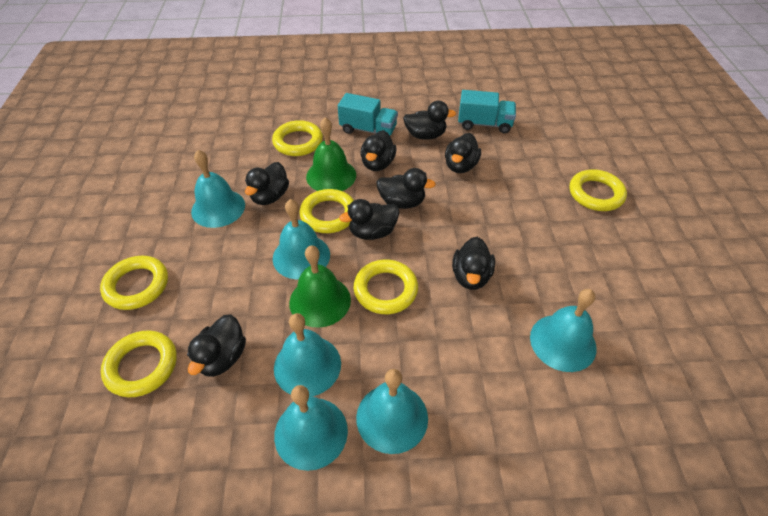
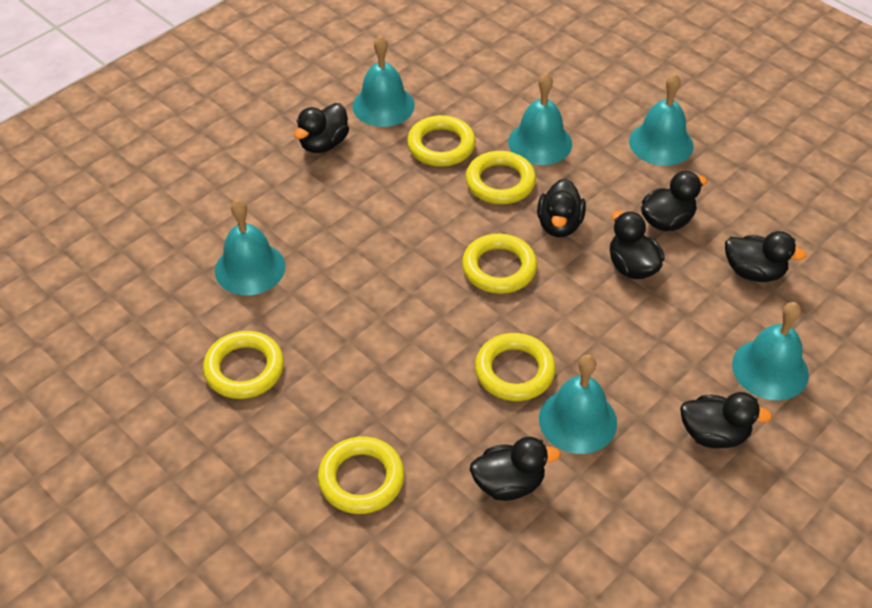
black duck: [187,314,246,377] [245,162,289,205] [339,199,399,240] [360,130,396,171] [376,168,436,209] [403,101,456,140] [445,133,481,173] [452,237,495,290] = 8 -> [294,103,349,153] [470,437,561,501] [537,179,586,237] [610,211,665,279] [641,171,707,231] [680,392,772,448] [725,231,806,282] = 7
green bell: [289,245,351,328] [306,117,356,191] = 2 -> none = 0
turquoise truck: [338,93,398,135] [458,90,516,133] = 2 -> none = 0

